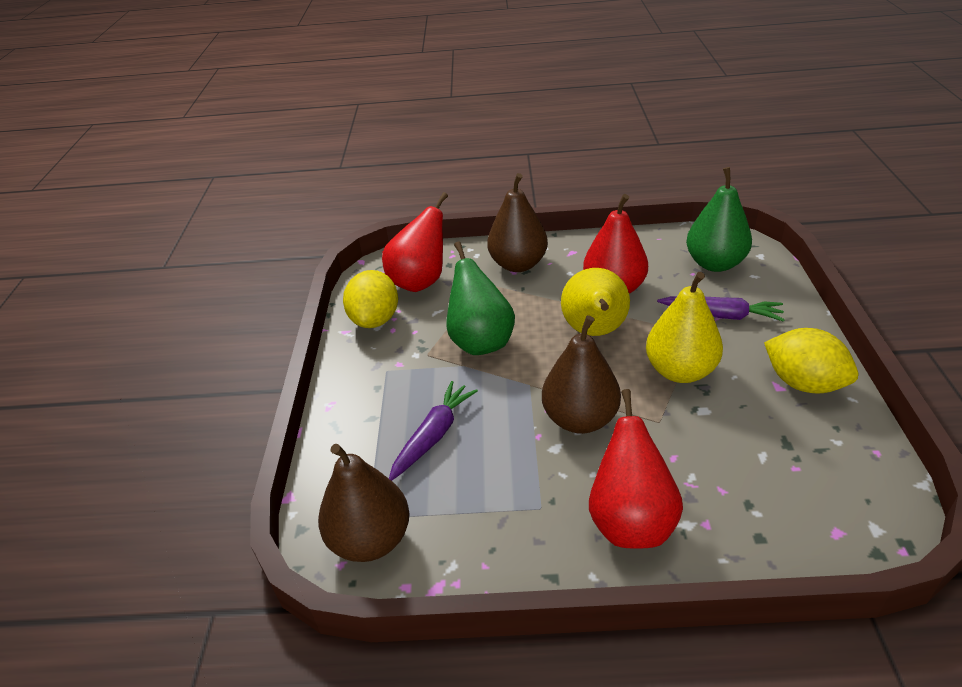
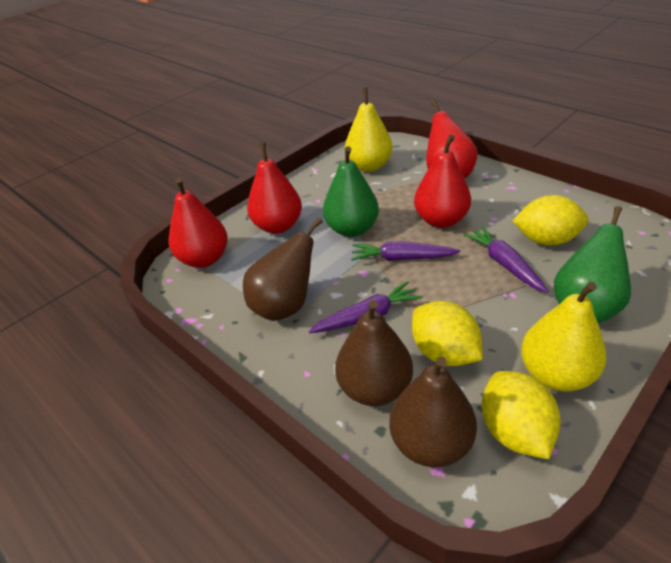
purple carrot: [389,381,478,481] [657,296,785,322] = 2 -> [309,281,422,333] [351,241,460,261] [463,226,549,293] = 3
red pear: [382,192,448,292] [583,194,648,294] [589,389,683,549] = 3 -> [169,178,228,268] [247,143,302,234] [414,135,471,228] [426,100,478,178] = 4
yellow lemon: [343,270,398,328] [764,328,858,393] = 2 -> [412,301,483,366] [482,371,561,459] [513,195,589,246] = 3

